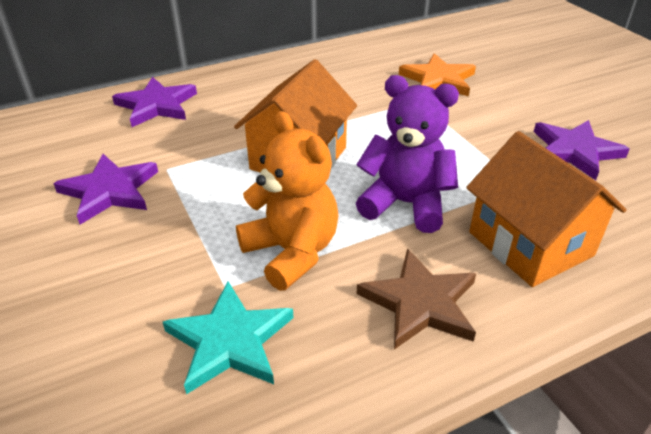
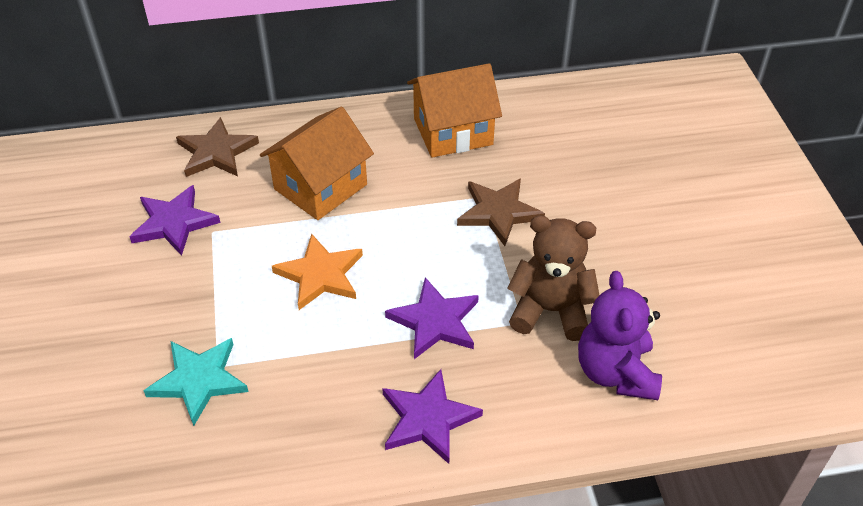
brown star: [357,249,476,349] = 1 -> [176,117,259,177] [457,178,545,246] = 2
brown teddy bear: none = 0 -> [507,215,599,341] = 1
orange teddy bear: [236,111,338,291] = 1 -> none = 0

